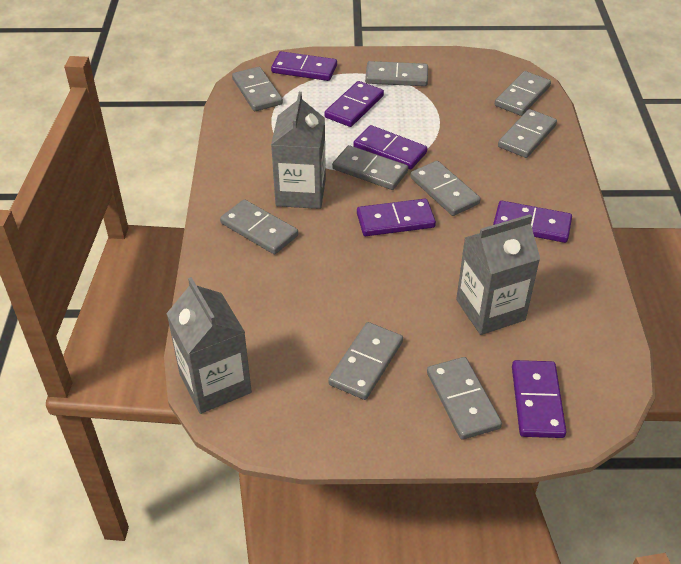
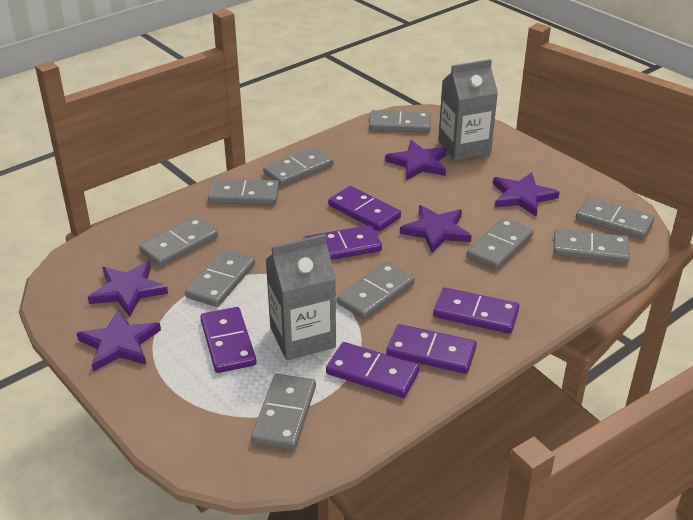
grey carton: [166,277,252,414] [271,92,326,209] [456,214,540,335] = 3 -> [265,234,336,360] [438,59,498,161] = 2
grey domino: [220,199,298,254] [232,67,283,111] [328,322,403,400] [332,145,408,190] [365,61,428,86] [410,161,481,216] [427,357,502,440] [495,71,551,116] [498,109,557,158] = 9 -> [139,217,218,267] [185,249,255,307] [208,179,279,205] [251,374,316,450] [263,147,334,186] [336,262,415,319] [369,110,431,133] [467,218,534,270] [553,228,630,264] [576,197,655,239] = 10
purple star: none = 0 -> [77,309,161,372] [88,261,168,316] [385,140,447,180] [400,205,472,253] [493,172,560,217] = 5

